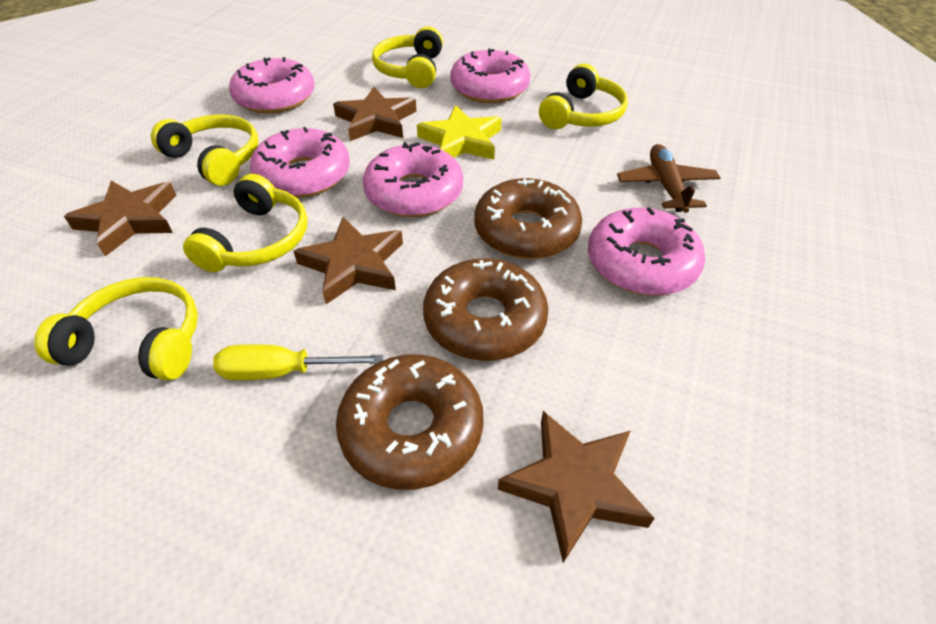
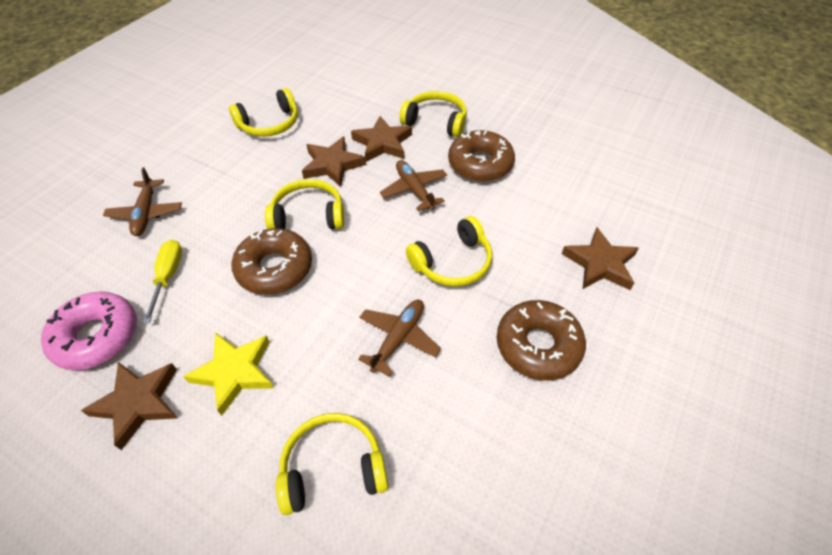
brown plane: [617,144,720,213] = 1 -> [103,167,182,236] [358,300,441,377] [380,160,447,212] = 3
pink donut: [229,57,315,114] [250,127,350,198] [363,142,463,217] [450,48,530,103] [588,207,705,296] = 5 -> [41,291,137,370] = 1

